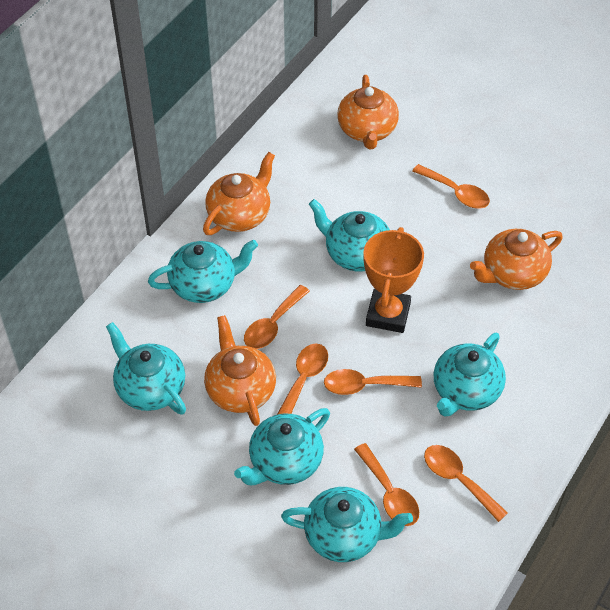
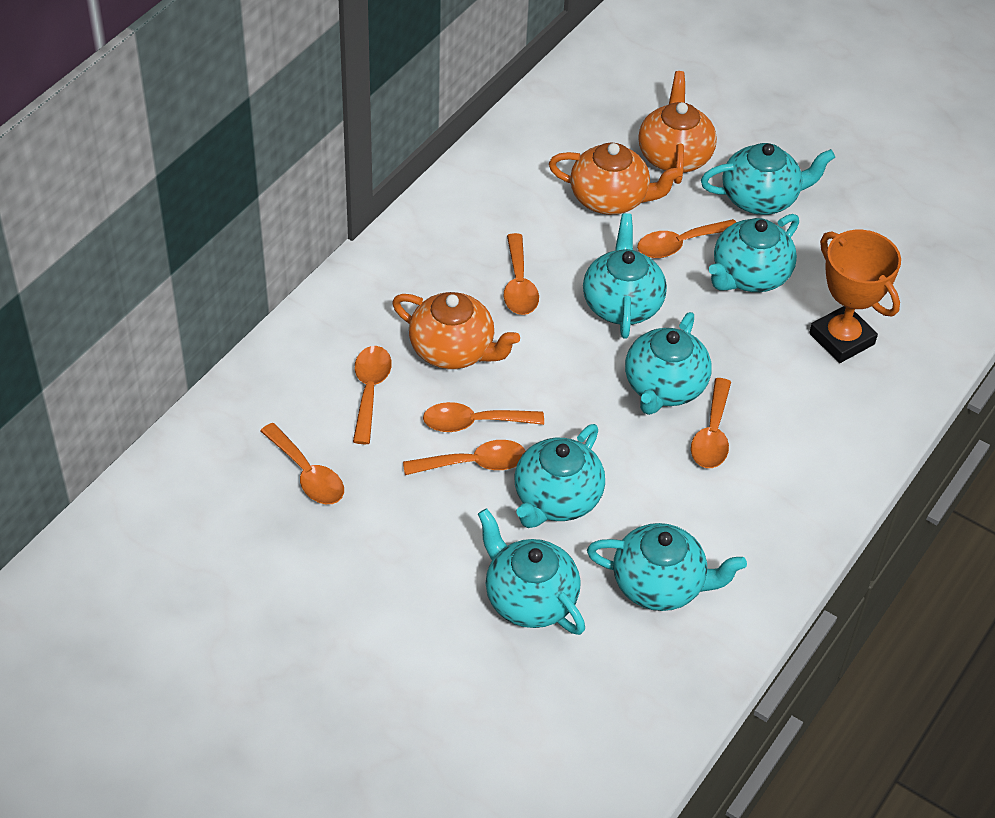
orange spoon: [244,285,310,349] [277,344,328,415] [324,369,422,395] [354,443,419,526] [412,164,490,209] [424,445,508,522] = 6 -> [260,423,344,504] [353,346,392,444] [403,440,525,475] [423,402,544,432] [504,233,539,315] [637,219,736,258] [691,378,731,468] = 7
orange teapot: [203,152,275,235] [204,315,276,426] [337,75,399,149] [470,229,563,290] = 4 -> [392,292,520,369] [549,142,682,215] [638,71,717,184] = 3
turquoise teapot: [106,322,186,415] [148,240,258,303] [234,408,330,485] [281,487,413,562] [309,199,390,271] [434,332,506,417] = 6 -> [478,508,585,635] [515,424,605,528] [583,213,667,339] [587,523,747,611] [625,312,712,415] [701,143,835,215] [709,214,799,292] = 7

